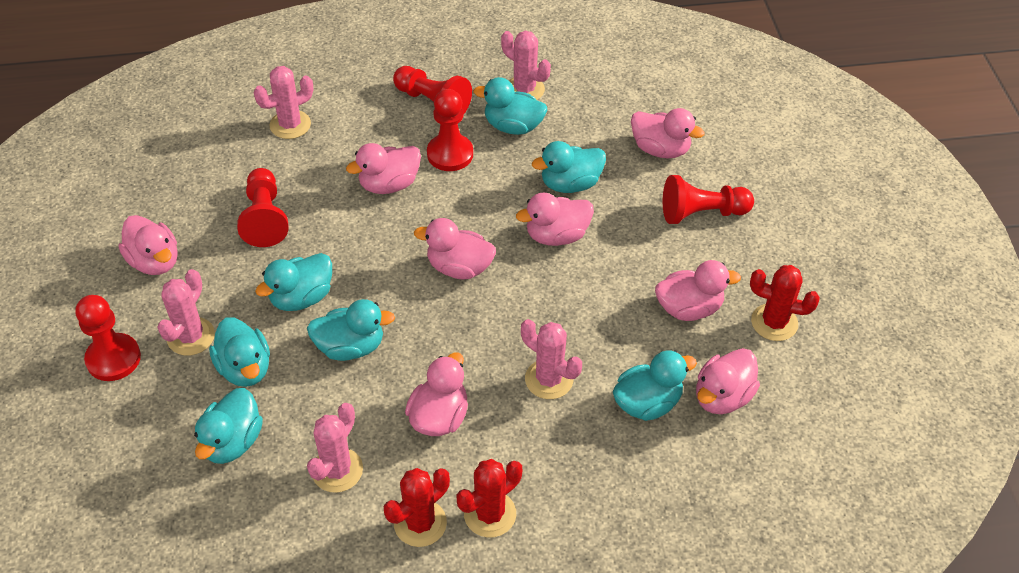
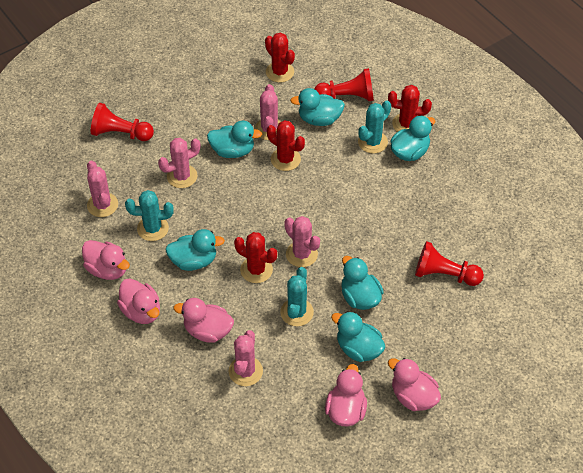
pink duck: [119,215,178,275] [346,143,421,194] [405,352,468,436] [414,218,496,279] [516,193,594,246] [631,108,705,159] [655,260,741,321] [696,348,760,414] = 8 -> [82,240,130,280] [117,278,160,324] [173,298,234,343] [325,364,367,426] [388,358,441,411] = 5
red cactus: [384,468,450,547] [457,459,522,538] [750,265,820,341] = 3 -> [234,232,277,283] [265,33,295,82] [267,120,305,171] [388,85,432,132] = 4
red pawn: [75,295,141,381] [237,168,289,247] [393,66,472,114] [427,89,473,171] [663,175,754,224] = 5 -> [91,103,154,141] [314,68,374,101] [415,241,484,286] = 3
turquoise cactus: none = 0 -> [125,190,173,241] [280,267,314,326] [358,101,391,154] = 3
turquoise duck: [194,388,263,464] [209,317,270,387] [255,253,332,311] [307,299,395,361] [473,77,547,135] [532,141,606,193] [613,350,697,421] = 7 -> [165,229,225,271] [207,121,262,158] [290,88,345,126] [331,311,385,362] [342,256,384,310] [390,115,435,161] = 6

